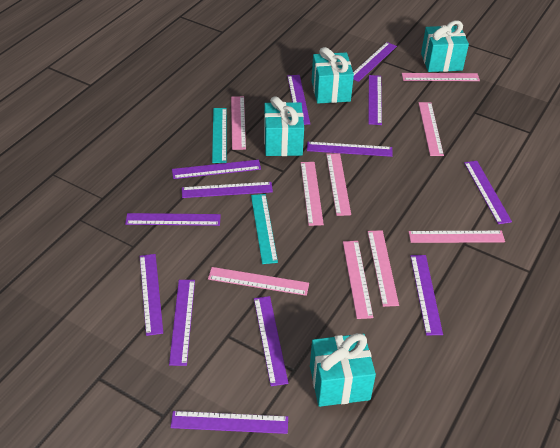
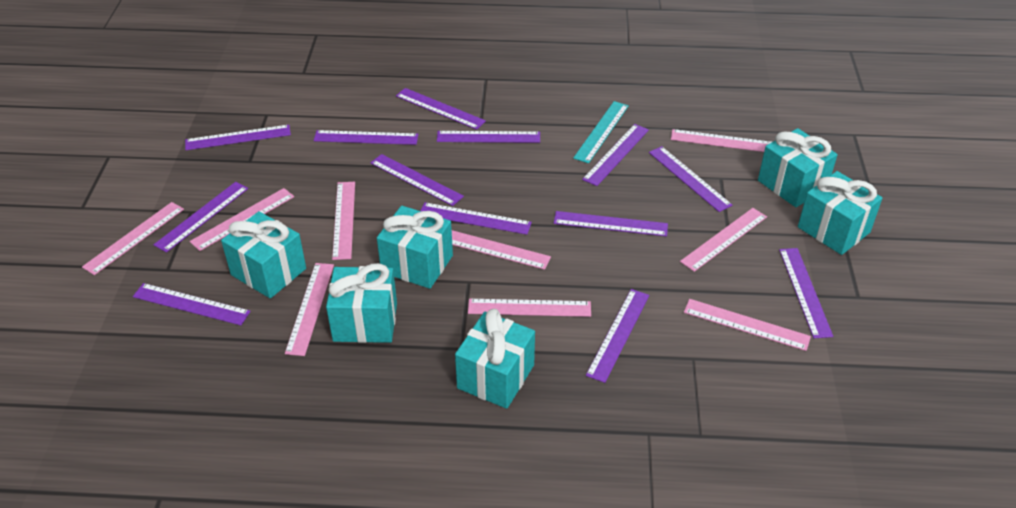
turquoise gift: [264,96,304,156] [310,333,376,407] [312,47,354,104] [421,21,469,72] = 4 -> [221,211,306,299] [326,263,397,343] [377,206,453,289] [455,309,535,409] [758,128,838,207] [798,171,882,255] = 6
turquoise ruler: [212,108,227,163] [251,194,278,264] = 2 -> [573,101,629,163] = 1

